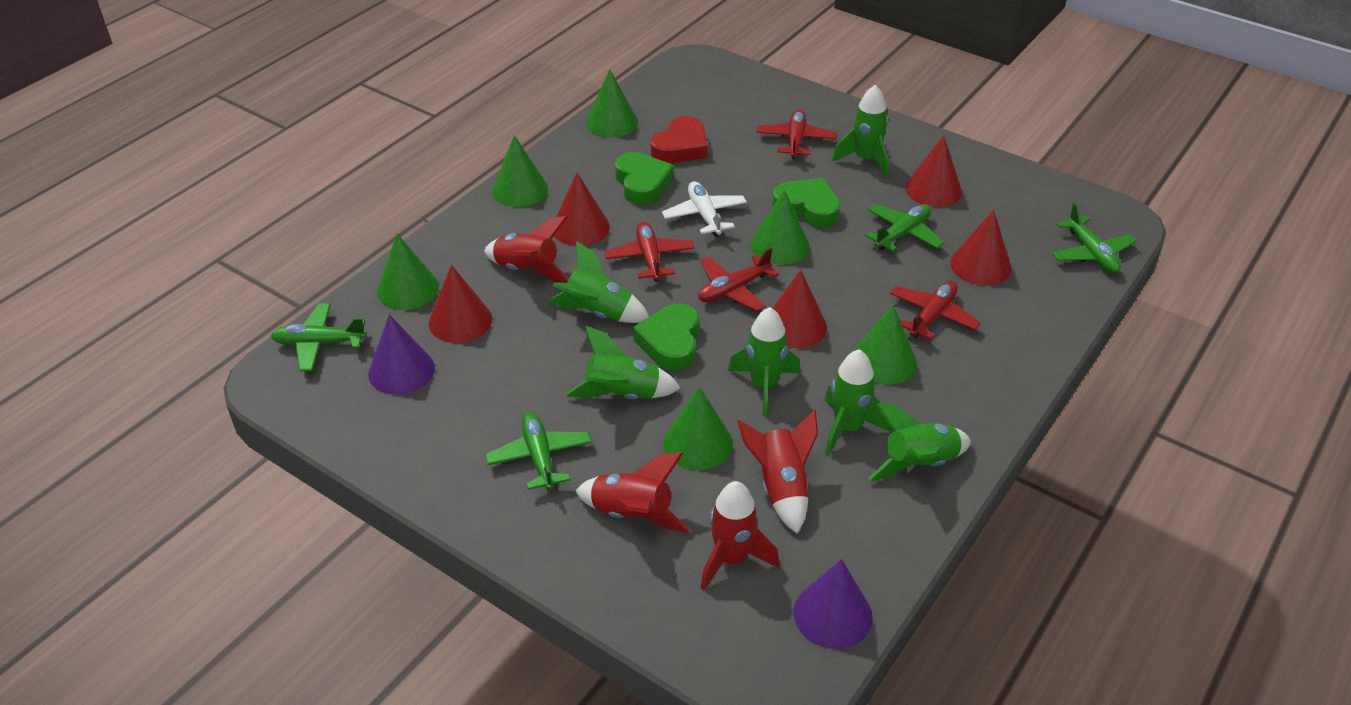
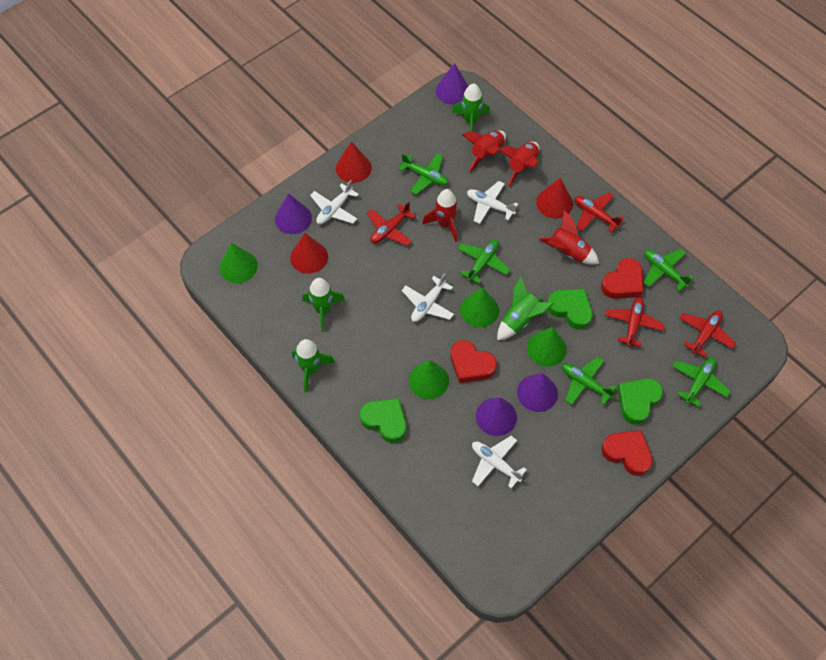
green cone: [377,234,439,310] [492,135,548,207] [586,69,638,138] [663,386,733,470] [751,190,810,265] [854,305,917,385] = 6 -> [220,243,258,283] [409,360,449,399] [460,287,499,327] [527,327,567,367] = 4
green plane: [271,303,367,371] [485,412,592,490] [865,204,944,252] [1052,203,1136,273] = 4 -> [398,153,448,195] [458,240,510,284] [562,356,617,405] [643,249,694,291] [672,357,731,407] = 5
green rocket: [548,241,649,323] [566,325,681,399] [728,307,801,416] [825,349,891,456] [832,85,889,177] [867,403,971,481] = 6 -> [292,339,335,393] [302,278,345,332] [452,83,490,131] [497,277,554,340] = 4
purple cone: [368,314,435,395] [793,559,873,649] = 2 -> [275,193,312,234] [436,63,468,105] [476,397,517,436] [517,373,558,412] = 4
red cone: [429,265,492,343] [554,173,610,246] [772,270,827,348] [905,135,962,207] [950,210,1011,286] = 5 -> [290,233,328,274] [336,142,372,183] [536,178,573,219] = 3
red heart: [651,116,707,163] = 1 -> [450,340,497,383] [601,258,643,299] [601,430,653,476] = 3
white plane: [662,182,747,237] = 1 -> [310,180,359,224] [402,273,454,322] [467,181,518,224] [472,436,527,489] = 4

